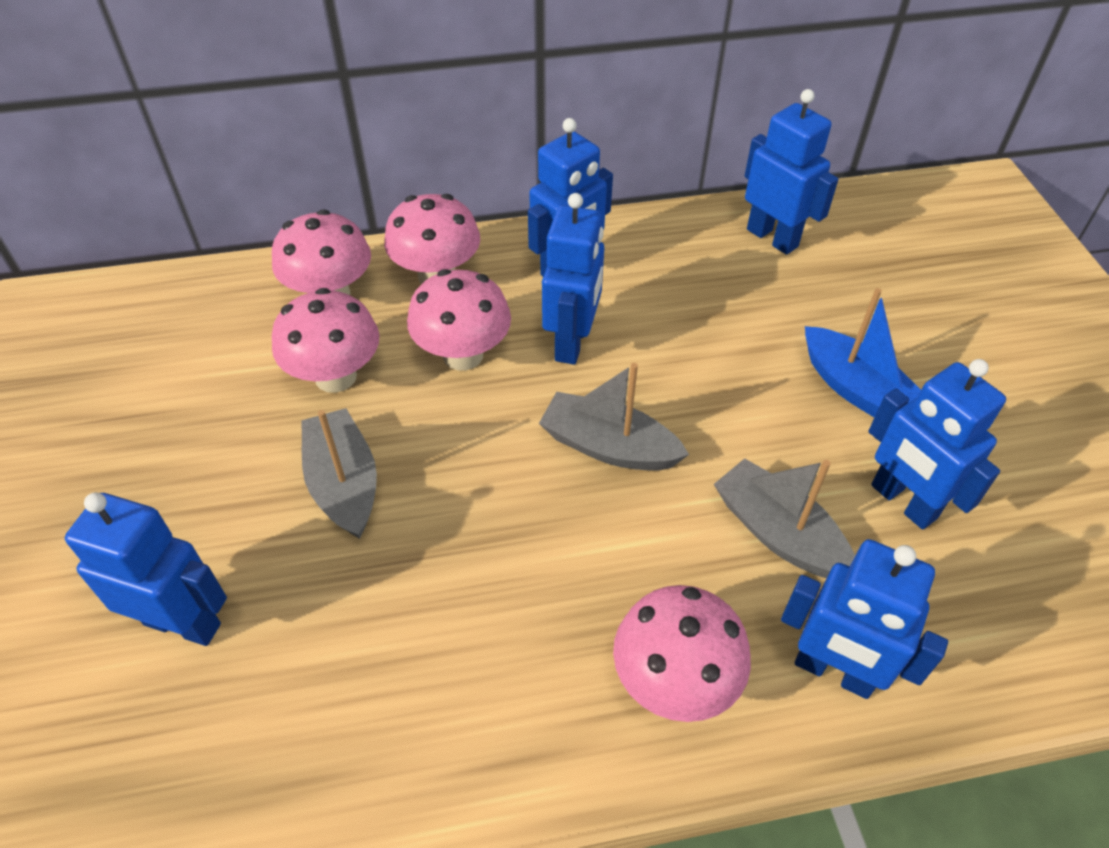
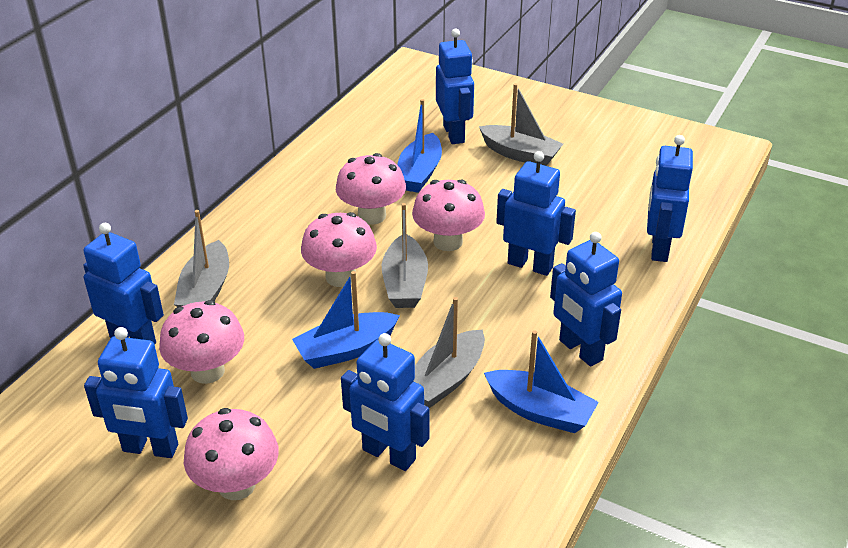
blue boat: [805,288,921,418] = 1 -> [292,271,400,369] [397,99,442,193] [484,330,599,433] = 3
blue robot: [65,492,227,646] [528,118,613,276] [542,193,604,365] [745,89,838,255] [781,539,948,699] [869,359,1006,529] = 6 -> [83,223,164,344] [84,327,188,458] [341,333,429,471] [436,29,474,144] [496,151,576,276] [550,232,622,367] [647,135,693,262] = 7
grey boat: [301,408,377,539] [539,363,689,471] [714,458,855,578] = 3 -> [174,210,229,307] [382,203,428,308] [414,297,485,408] [479,83,563,166] = 4

